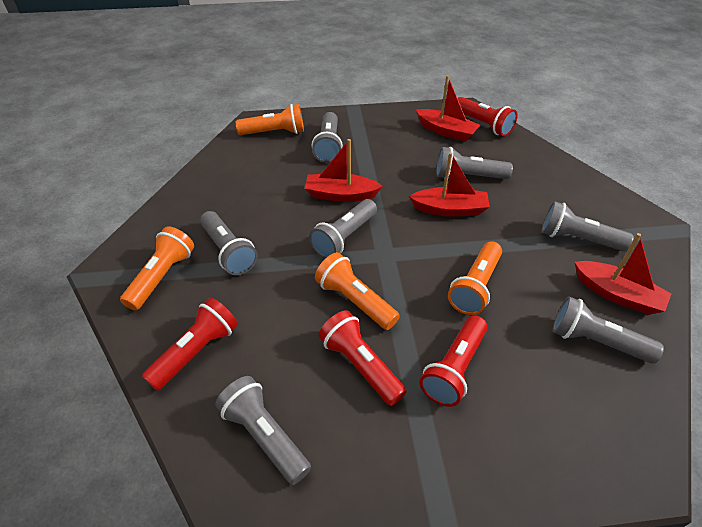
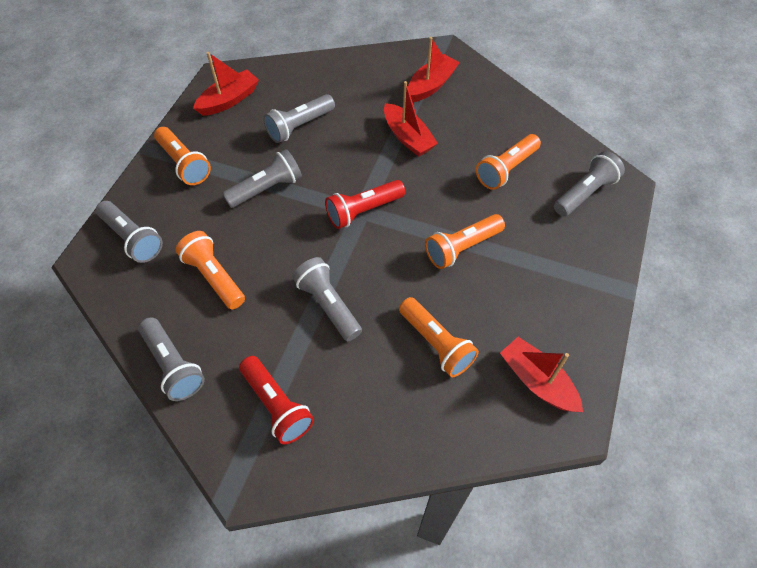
grey flashlight: [200,211,258,275] [215,376,311,485] [309,199,377,259] [312,112,343,163] [436,147,513,179] [542,201,634,251] [553,296,664,363] = 7 -> [96,201,163,263] [138,317,205,401] [222,149,302,208] [263,94,335,143] [292,257,362,341] [554,151,625,216] = 6
orange flashlight: [120,226,194,311] [236,104,304,135] [315,252,400,330] [448,241,502,315] = 4 -> [154,127,211,185] [176,231,245,309] [399,297,479,377] [425,214,505,269] [476,134,541,190] = 5
red flashlight: [142,298,238,391] [318,310,407,406] [419,316,488,407] [458,97,518,137] = 4 -> [239,356,314,445] [325,180,405,229] = 2

